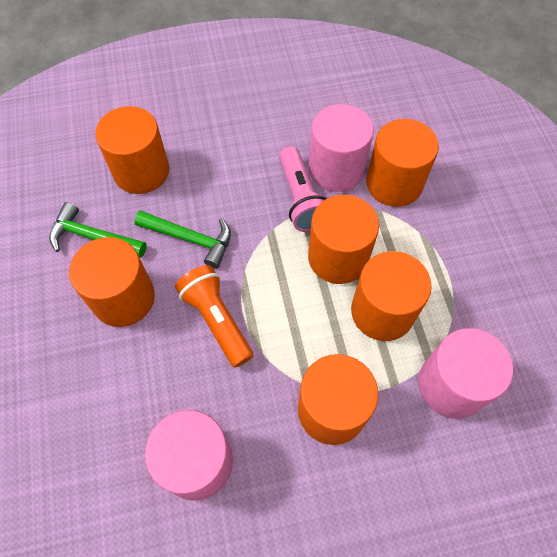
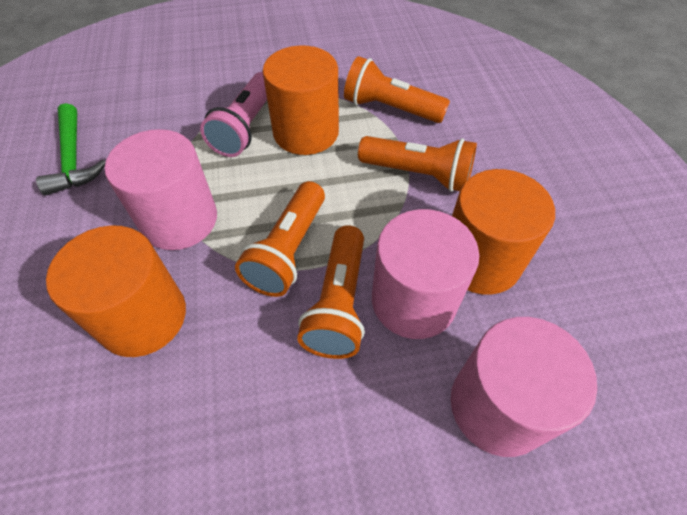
green hammer: [49,202,147,258] [134,210,231,269] = 2 -> [36,103,106,195] = 1
orange cylinder: [69,237,155,327] [95,106,169,194] [298,354,378,445] [308,195,379,284] [351,251,432,341] [366,119,439,207] = 6 -> [46,225,186,357] [263,45,339,155] [452,169,555,295] = 3
orange flashlight: [175,265,253,368] = 1 -> [235,181,325,297] [297,225,365,359] [344,56,450,123] [358,136,477,192] = 4

